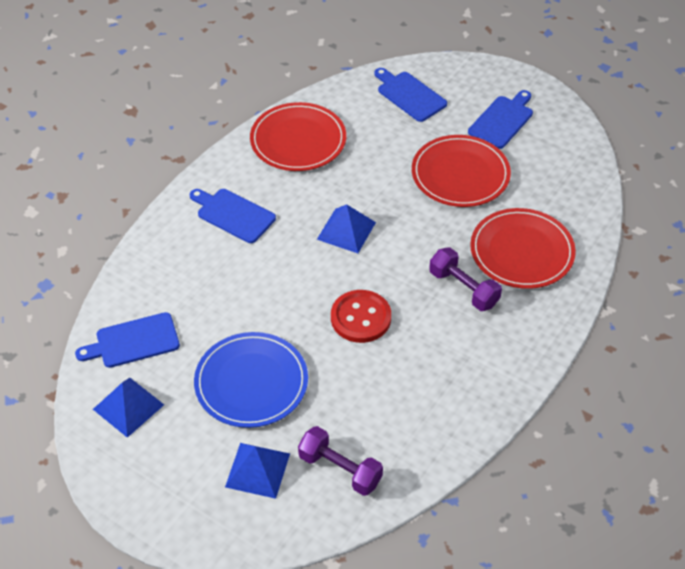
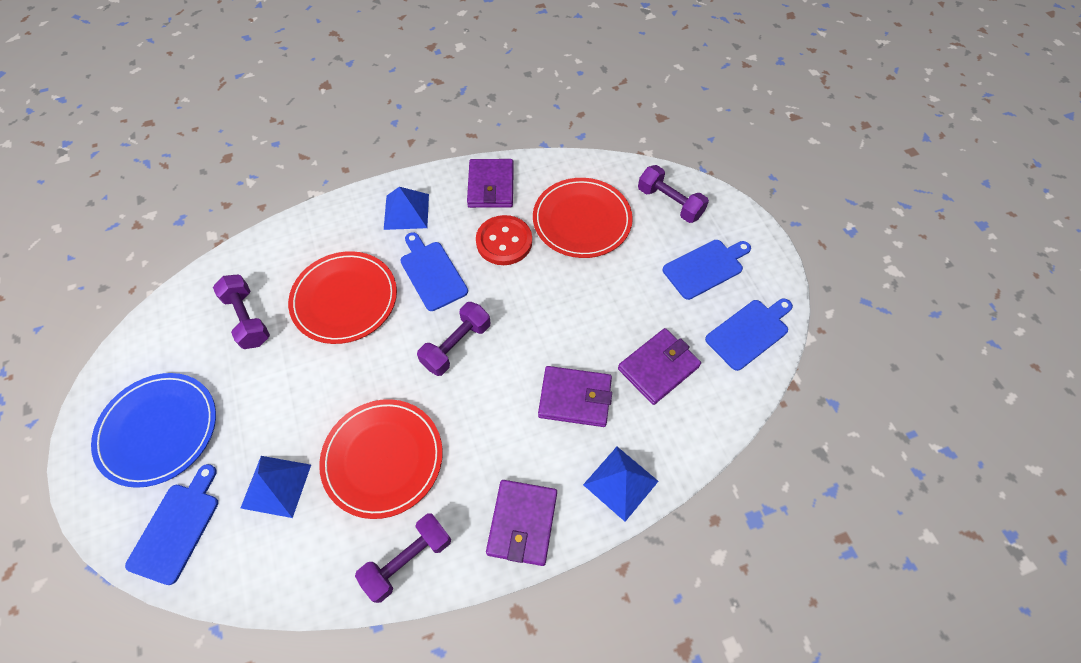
purple dumbbell: [298,426,383,496] [429,247,502,311] = 2 -> [213,275,270,349] [355,513,451,603] [417,302,491,376] [638,165,709,223] = 4
purple wallet: none = 0 -> [467,159,514,208] [486,480,557,566] [538,366,612,427] [618,328,701,405] = 4

